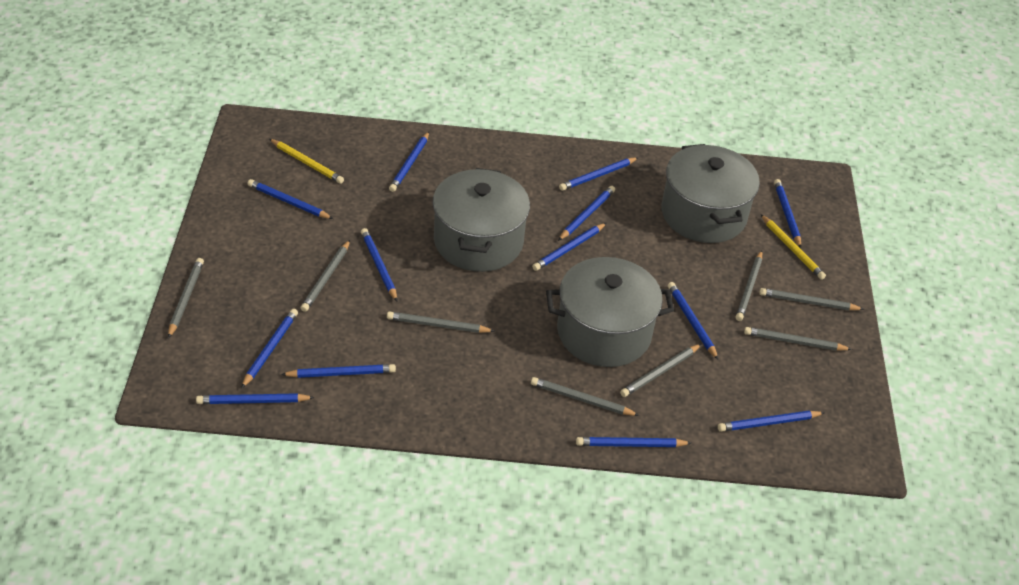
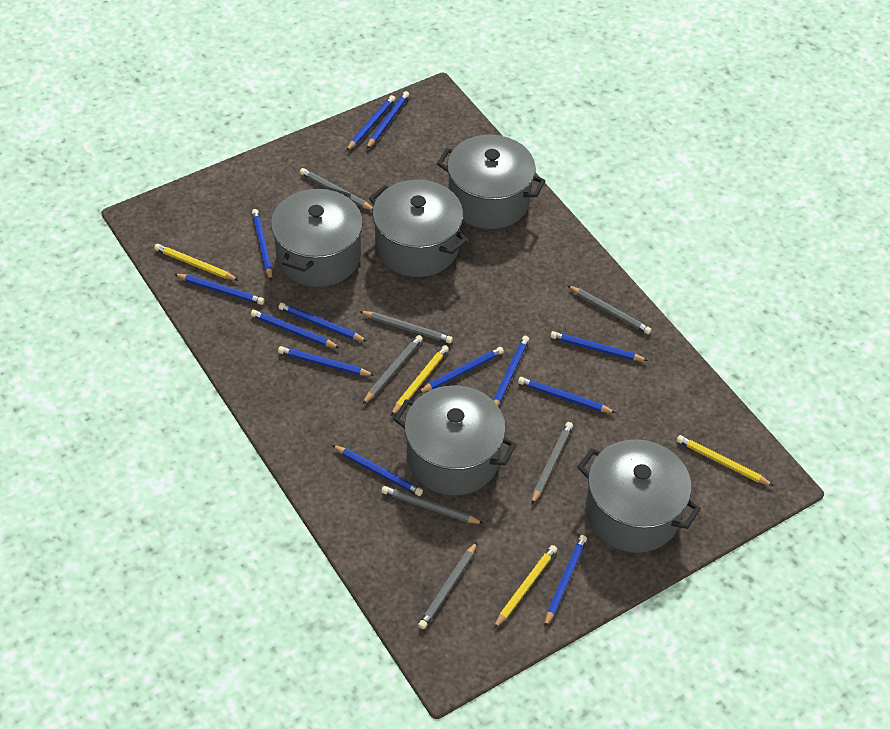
grey pencil: [168,258,204,338] [301,240,350,312] [387,311,494,333] [531,377,640,416] [620,344,701,397] [736,250,762,321] [744,327,852,351] [759,288,864,310] = 8 -> [300,168,373,210] [359,311,453,344] [362,335,423,405] [382,486,484,524] [418,542,477,629] [531,422,573,505] [567,285,652,334] = 7
grey pot: [433,168,530,272] [546,257,674,367] [661,144,760,243] = 3 -> [271,187,363,287] [369,180,468,277] [394,385,517,495] [437,135,546,229] [578,439,701,553] = 5
yellow pencil: [269,139,344,184] [761,214,826,280] = 2 -> [154,244,238,280] [391,345,449,416] [494,545,557,629] [677,435,774,486] = 4

